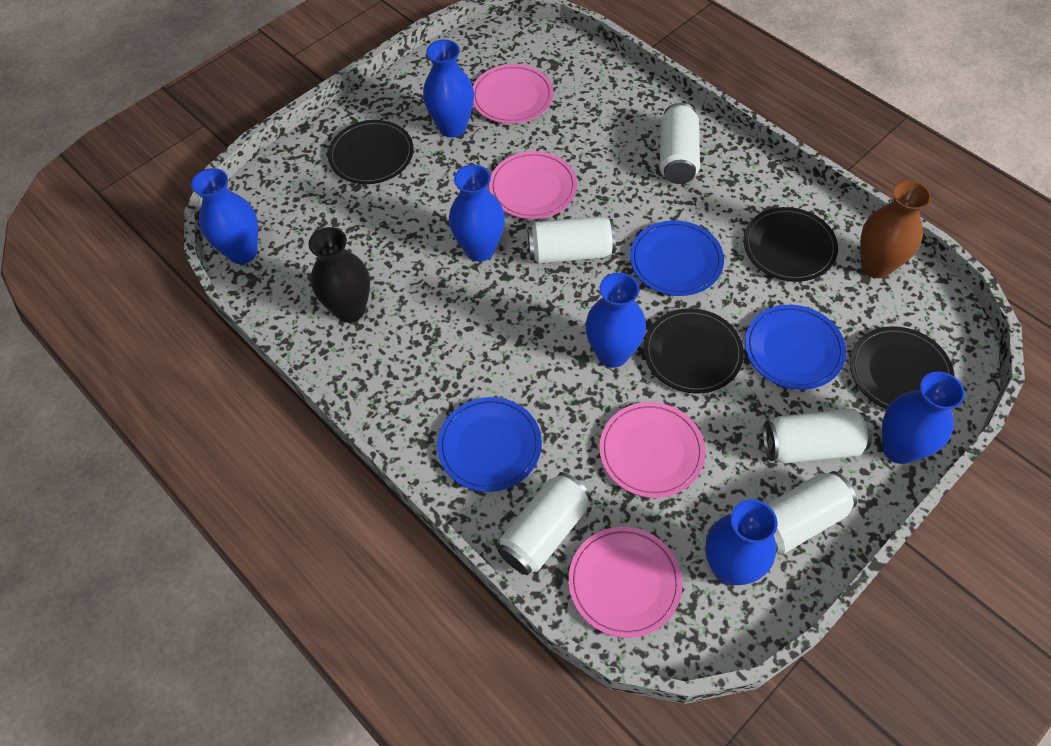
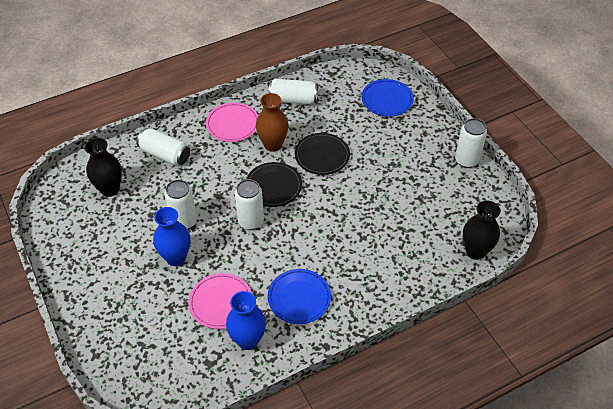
black plate: [328,120,414,184] [643,308,744,394] [743,207,838,282] [850,326,954,409] = 4 -> [246,162,302,207] [295,133,350,175] = 2
black vase: [308,227,370,322] = 1 -> [85,138,122,197] [463,200,500,260] = 2
blue plate: [437,397,542,492] [630,220,724,296] [745,305,846,390] = 3 -> [268,269,331,324] [361,79,414,117] = 2
blue vase: [191,168,258,264] [423,40,474,138] [449,165,505,262] [585,273,646,368] [705,499,778,586] [882,372,965,464] = 6 -> [153,207,190,266] [226,291,266,350] = 2
pink plate: [473,64,554,124] [489,151,577,219] [568,527,682,638] [599,402,706,498] = 4 -> [188,273,252,329] [206,102,258,142] = 2

